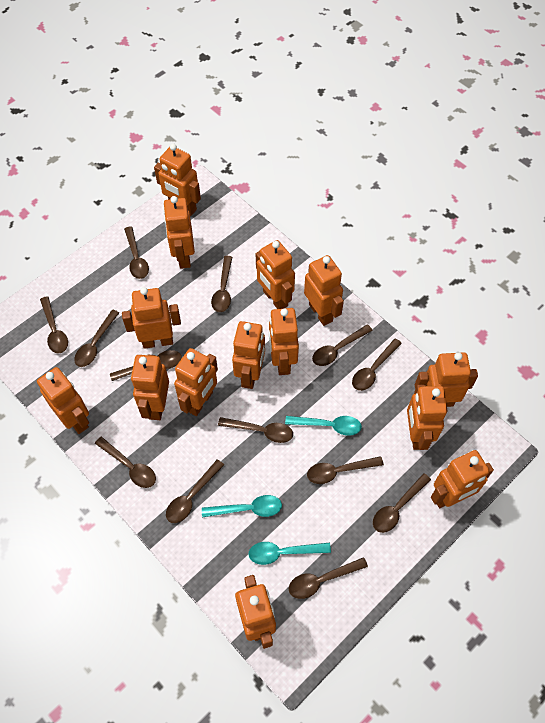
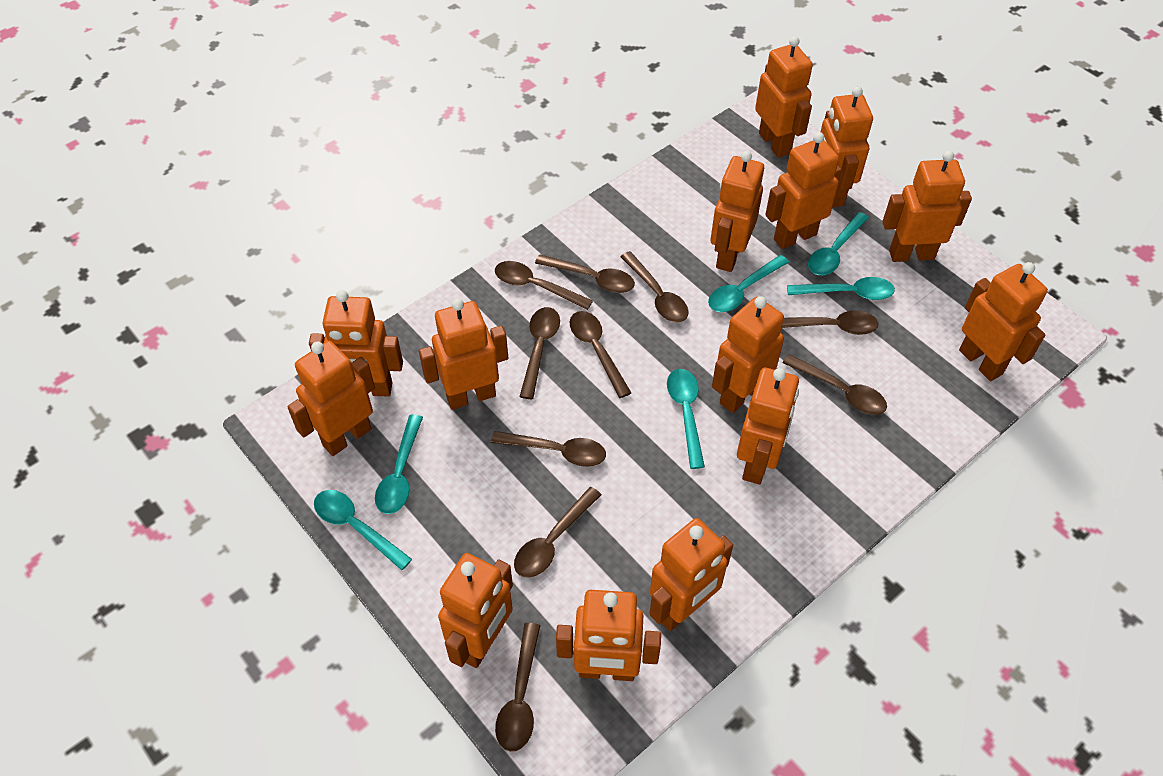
brown spoon: [40,296,68,354] [74,309,119,367] [95,437,156,488] [110,350,182,381] [124,226,149,279] [166,459,224,523] [211,256,232,312] [218,417,293,443] [289,557,368,599] [307,456,384,484] [312,324,373,366] [352,338,402,391] [373,473,431,533] = 13 -> [491,431,606,467] [495,261,593,310] [495,623,540,752] [514,487,602,577] [519,307,560,399] [535,254,635,293] [570,311,631,398] [620,251,688,322] [782,310,878,335] [782,354,887,415] = 10
turquoise spoon: [202,495,282,517] [248,542,331,565] [285,416,362,436] = 3 -> [314,490,412,570] [375,414,423,514] [667,369,705,469] [708,255,789,312] [787,277,895,300] [808,212,869,275] = 6

